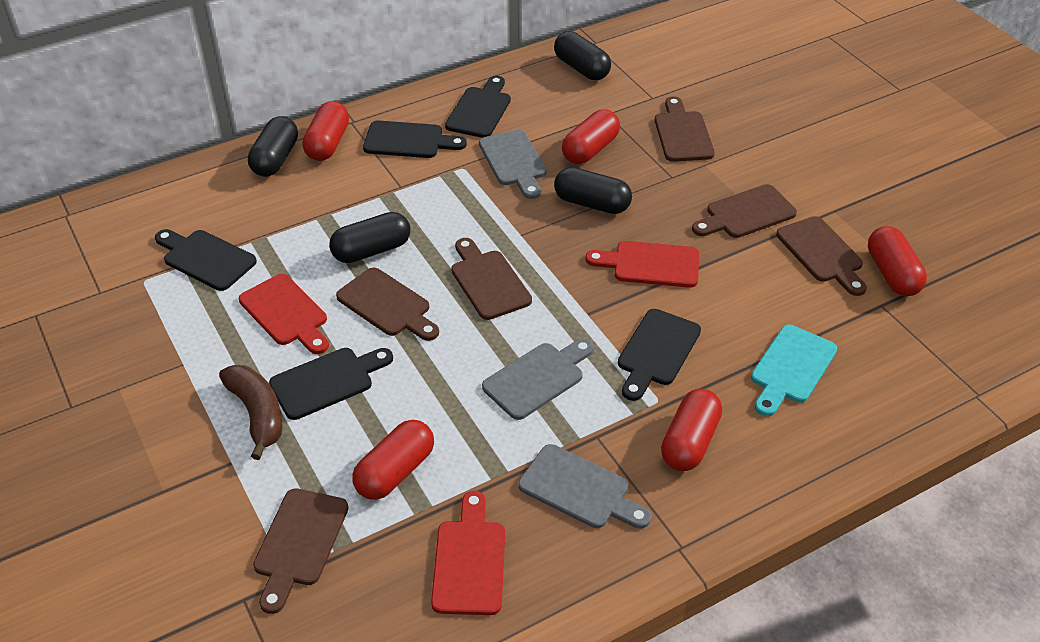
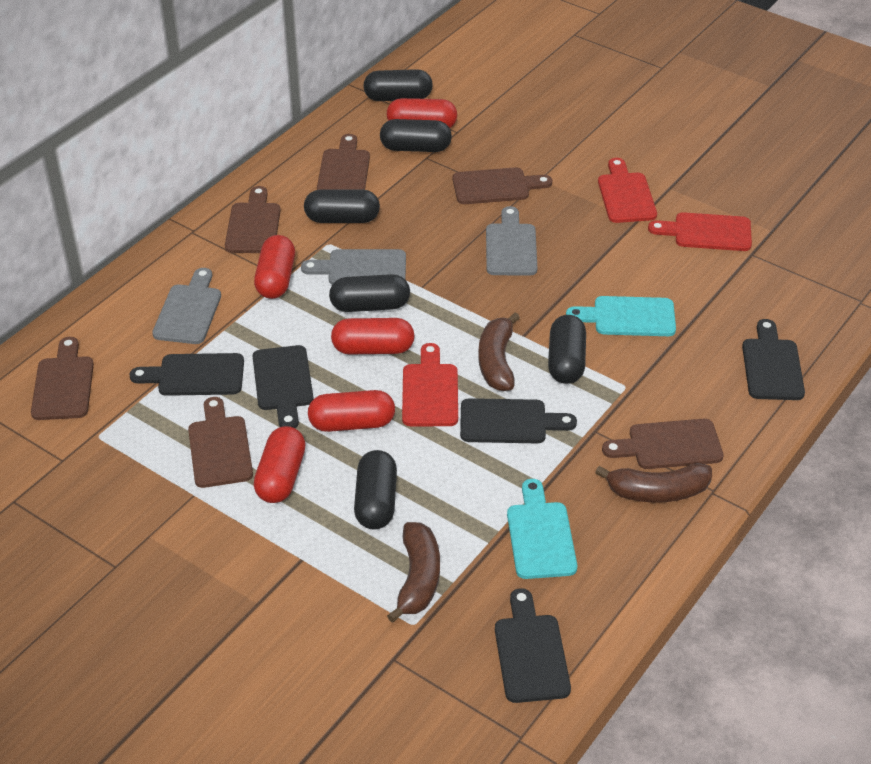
black capsule: [248,116,298,177] [329,212,410,263] [554,31,611,80] [554,167,632,214] = 4 -> [304,190,380,223] [329,274,410,312] [354,450,397,530] [363,69,433,101] [380,119,452,152] [548,315,586,384] = 6
brown banana: [219,365,282,460] = 1 -> [387,522,440,623] [478,312,520,391] [595,463,712,503] = 3
turquoise cutting board: [751,325,837,416] = 1 -> [507,479,577,579] [566,296,676,336] = 2

